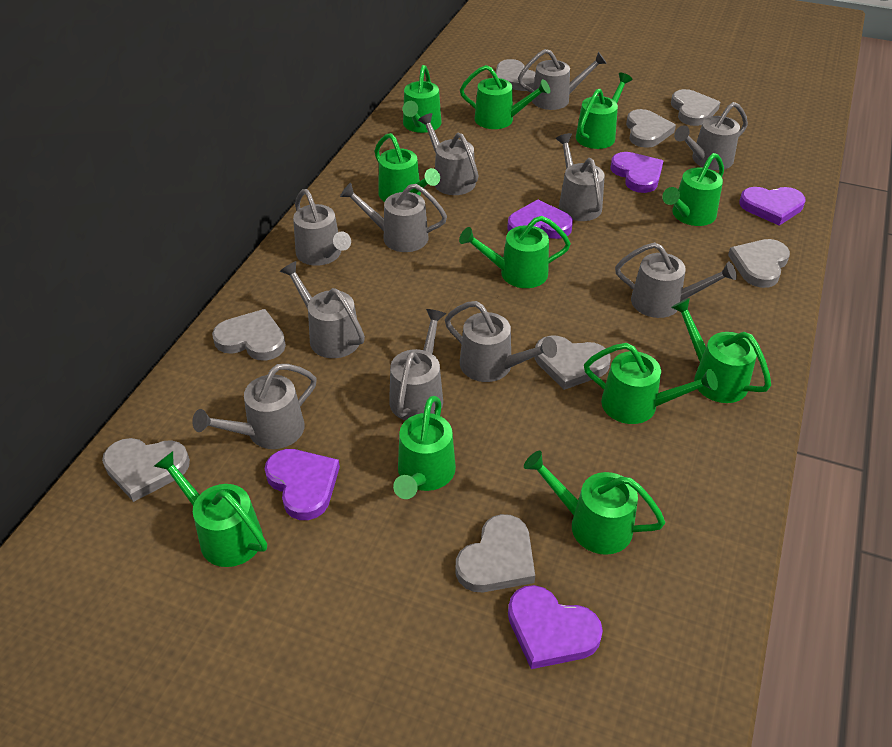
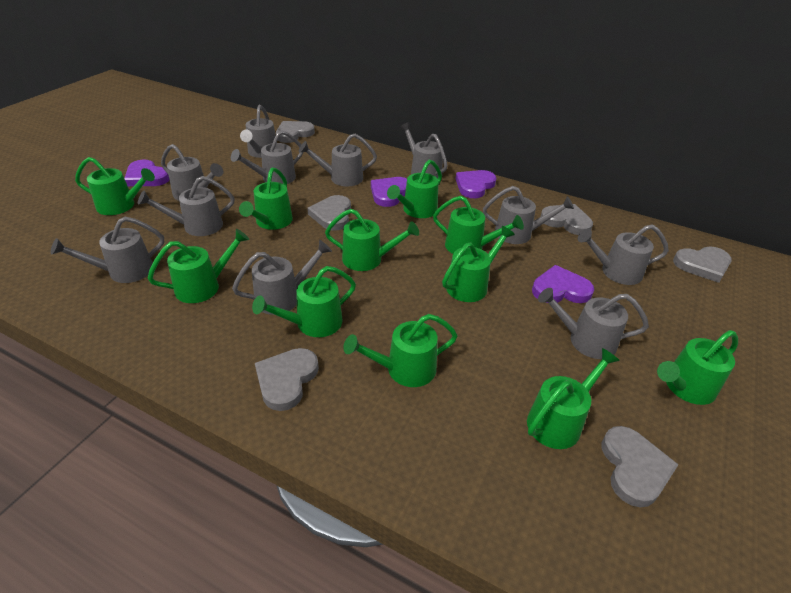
grey heart: [102,438,190,502] [212,309,286,361] [455,514,535,592] [495,59,536,91] [535,335,611,390] [626,109,676,148] [671,89,720,126] [728,239,790,288] = 8 -> [255,348,319,411] [276,121,315,143] [307,195,351,231] [540,204,593,235] [602,426,679,507] [673,246,732,283] = 6
purple heart: [265,449,340,520] [507,199,573,239] [508,585,603,669] [610,152,663,193] [739,187,806,226] = 5 -> [124,160,169,186] [371,177,407,207] [456,170,496,198] [532,265,594,303] = 4

